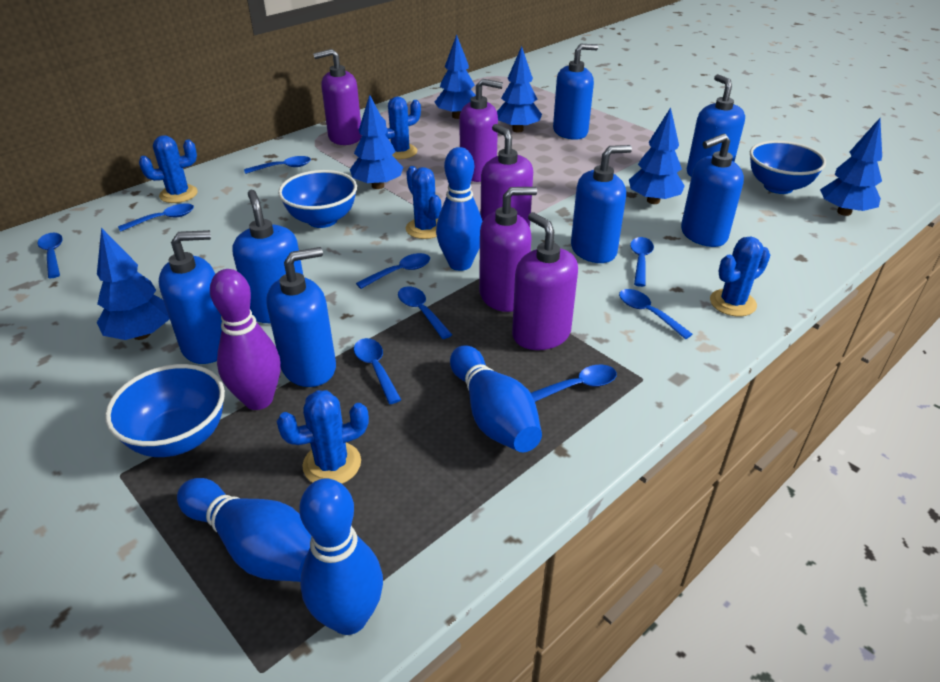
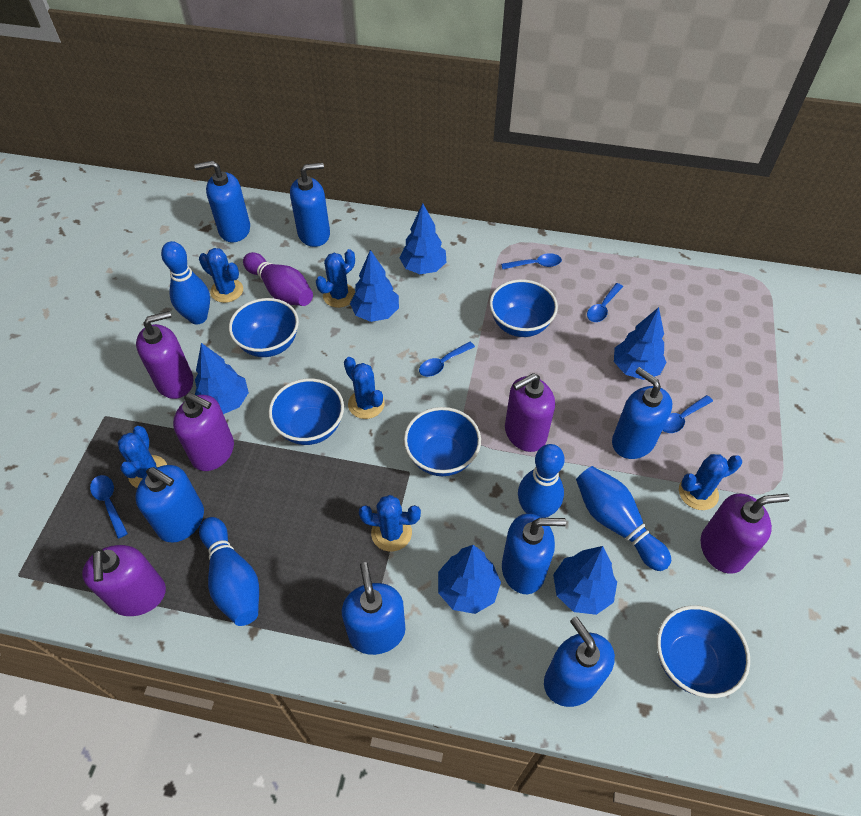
blue bowl: [105,364,225,457] [278,170,357,228] [750,141,826,194] = 3 -> [229,298,299,357] [268,378,344,445] [404,407,481,476] [490,279,558,337] [657,605,750,698] = 5
blue cactus: [139,135,198,203] [276,390,369,484] [381,97,421,159] [406,166,441,239] [710,237,770,317] = 5 -> [118,426,167,488] [199,248,243,303] [316,249,355,308] [344,357,385,419] [359,495,421,552] [679,454,742,510] = 6
blue spoon: [37,233,63,278] [118,203,194,232] [244,156,311,174] [354,338,401,404] [356,253,430,289] [398,286,452,339] [531,365,617,402] [619,289,693,339] [630,237,654,287] = 9 -> [90,475,128,539] [419,342,475,377] [501,253,562,269] [587,283,623,322] [662,395,713,433] = 5

